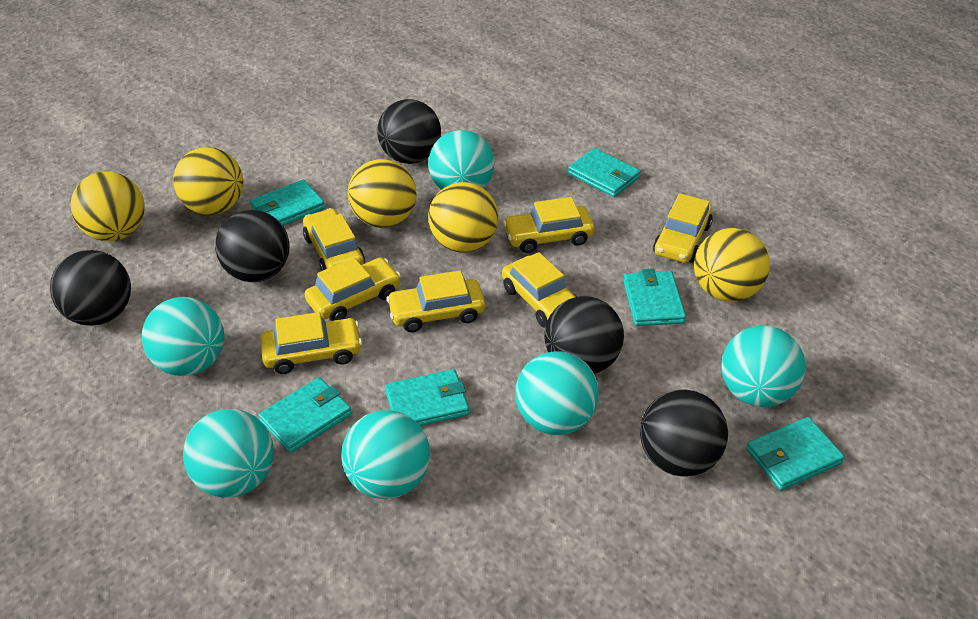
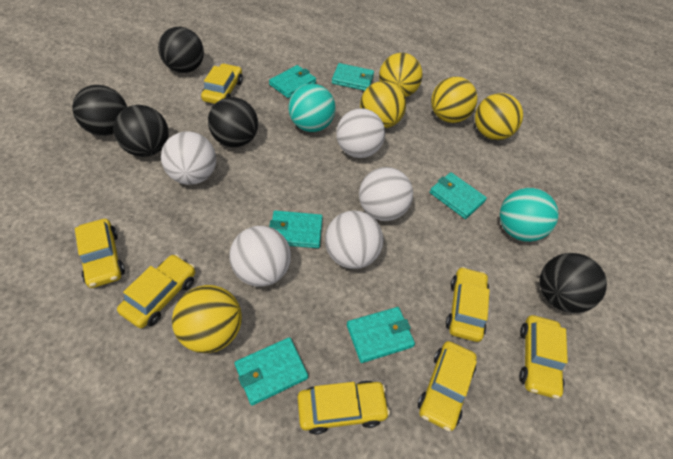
turquoise ball: [142,297,224,376] [183,409,274,498] [341,410,430,499] [428,130,494,190] [515,351,599,435] [721,326,806,407] = 6 -> [289,84,335,132] [500,188,559,242] = 2
white ball: none = 0 -> [161,131,216,185] [229,226,291,287] [325,210,383,269] [336,108,385,158] [359,167,413,221] = 5

